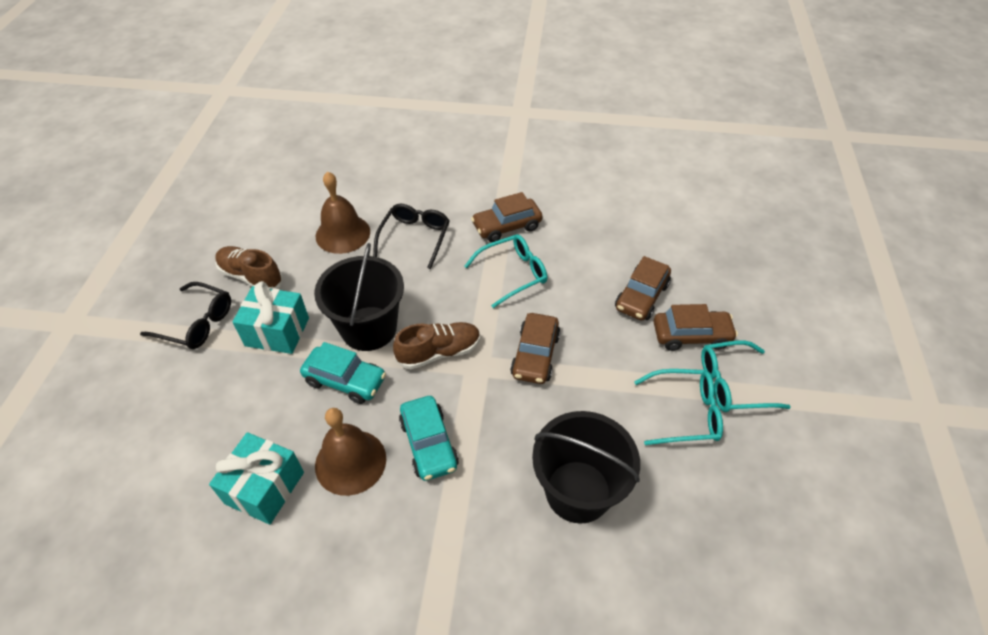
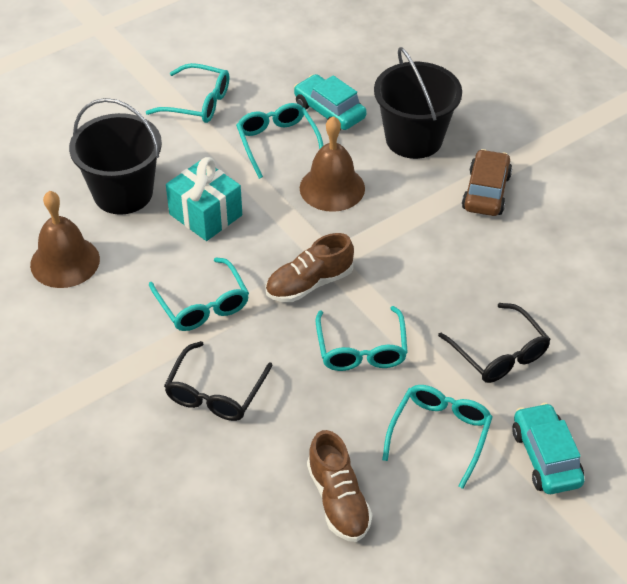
brown car: [471,192,543,242] [510,313,561,384] [615,256,671,321] [653,304,738,351] = 4 -> [462,149,512,216] = 1
turquoise gift: [209,432,304,524] [233,281,309,354] = 2 -> [166,157,242,241] = 1
turquoise glasses: [465,235,547,308] [634,369,723,445] [701,340,791,412] = 3 -> [146,63,229,123] [149,257,249,331] [236,103,323,179] [316,306,408,371] [382,385,492,489] = 5

